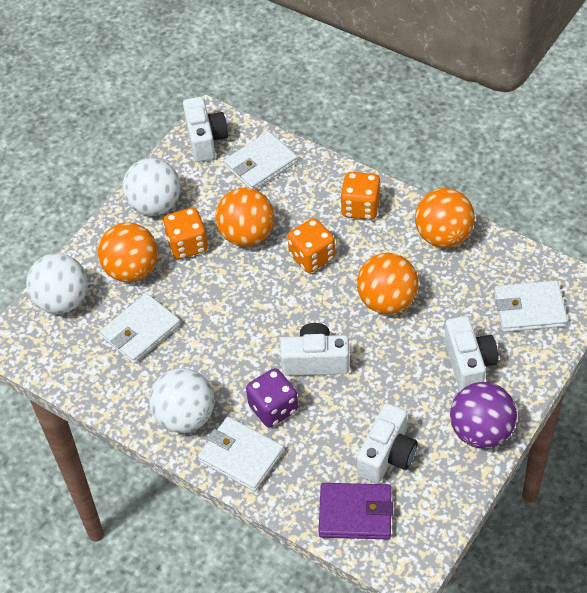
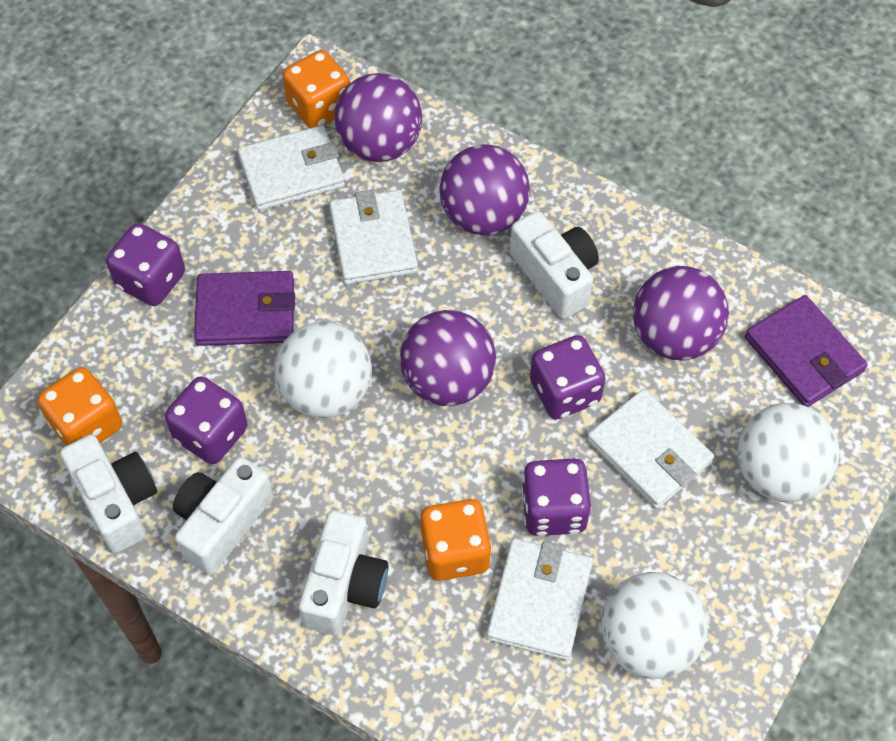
orange ball: [98,223,158,282] [215,188,275,247] [357,253,419,314] [415,188,475,248] = 4 -> none = 0
purple ball: [450,382,517,448] = 1 -> [334,73,422,162] [400,310,496,406] [439,144,530,235] [633,266,729,361] = 4
purple dice: [246,368,298,427] = 1 -> [106,223,185,306] [165,376,248,464] [521,458,591,536] [530,335,606,419] = 4
purple wallet: [318,483,393,540] = 1 -> [194,271,295,346] [745,295,868,407] = 2

